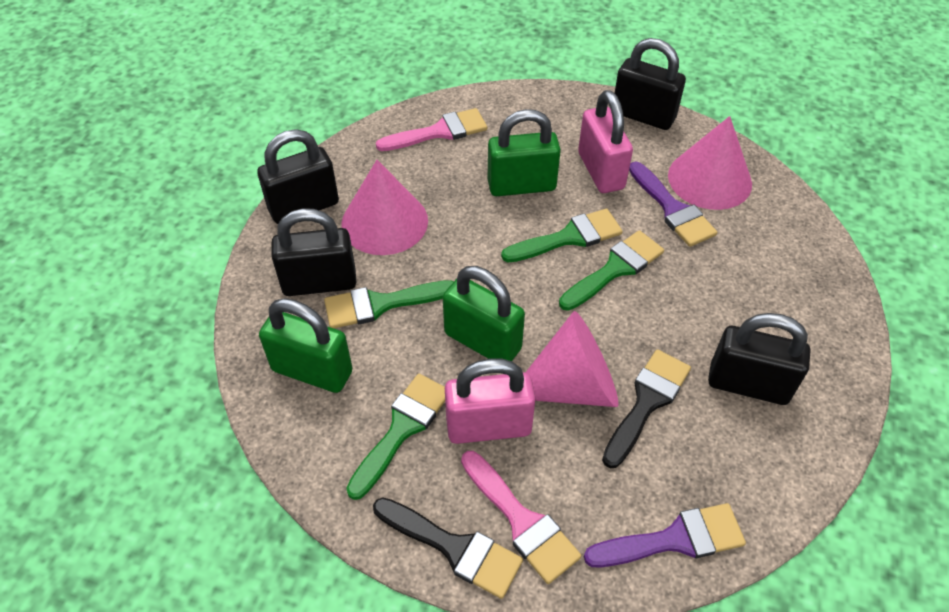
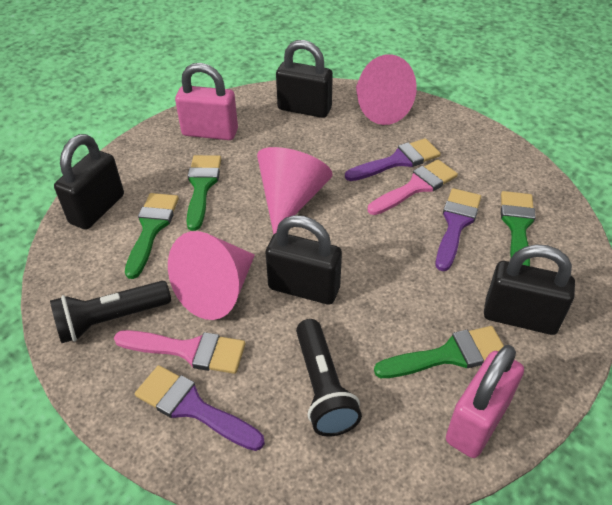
black brush: [373,497,523,599] [602,349,691,468] = 2 -> none = 0
black flashlight: none = 0 -> [50,281,171,343] [296,319,362,437] = 2
green padlock: [259,298,353,393] [443,266,525,361] [488,109,561,196] = 3 -> none = 0
purple brush: [584,503,746,567] [629,162,717,247] = 2 -> [135,365,265,451] [345,138,441,181] [436,188,481,271] = 3

